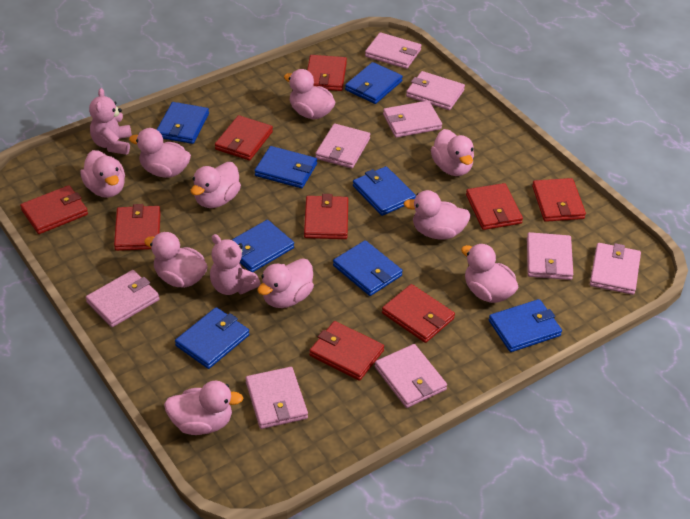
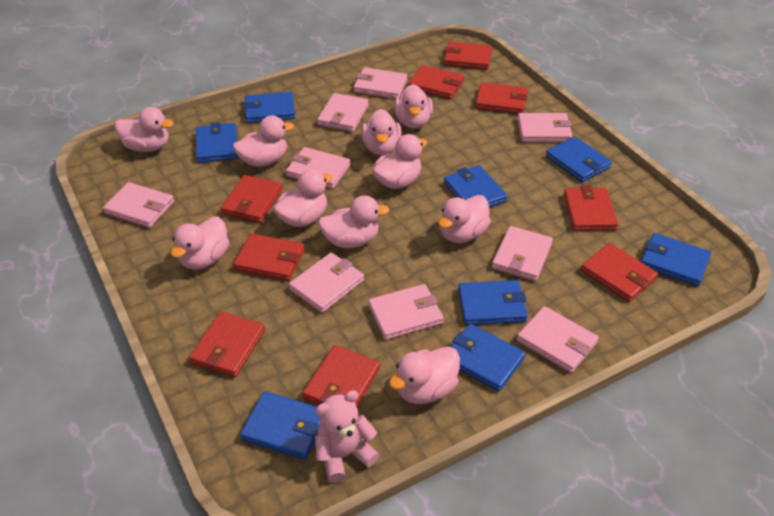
pink teddy bear: [89,88,132,155] [210,234,260,295] = 2 -> [315,390,379,483] = 1

